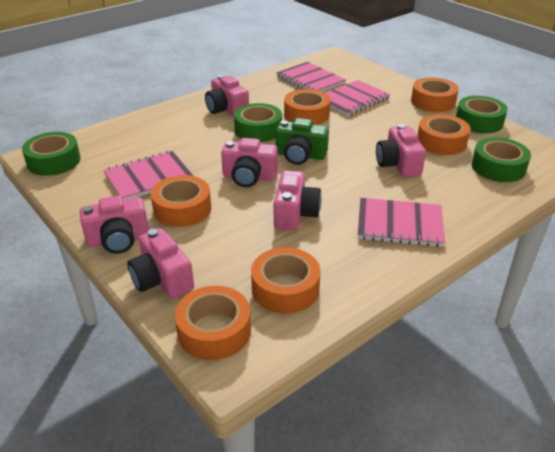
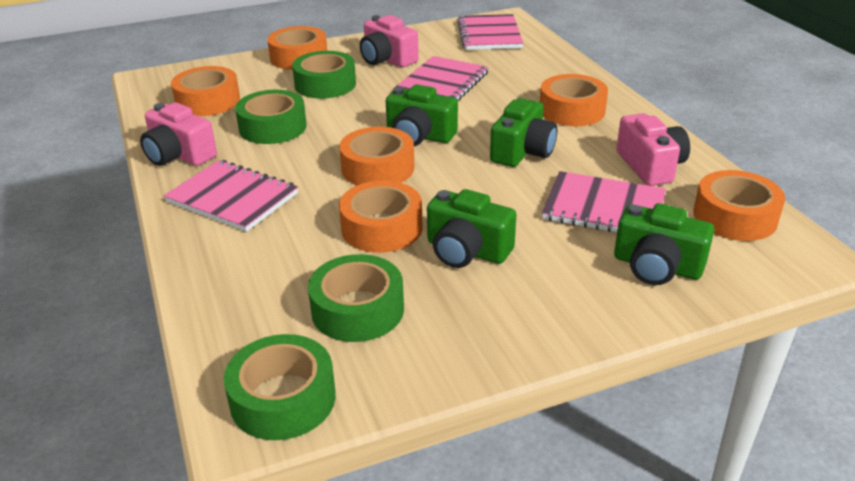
green camera: [275,118,329,165] = 1 -> [386,84,458,146] [427,189,516,268] [490,98,557,167] [614,203,714,285] = 4
pink camera: [80,195,149,254] [127,228,194,299] [205,75,249,117] [221,138,278,187] [274,170,322,230] [376,124,426,177] = 6 -> [140,102,217,166] [360,15,419,67] [616,113,690,186] = 3

